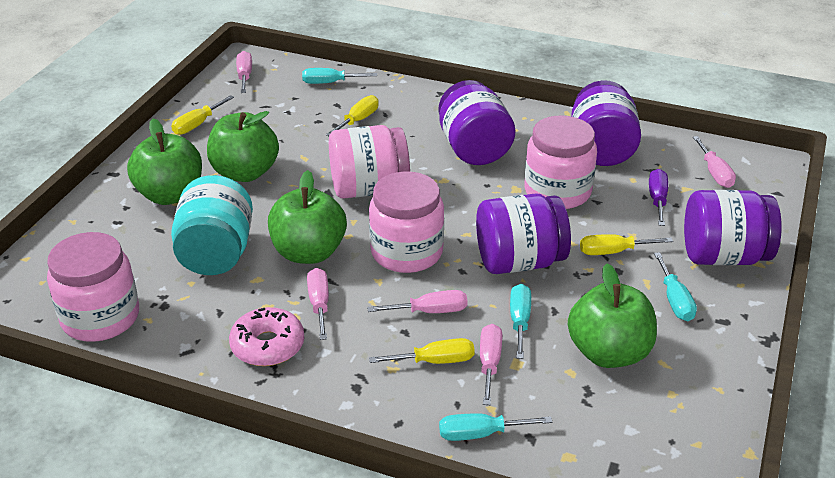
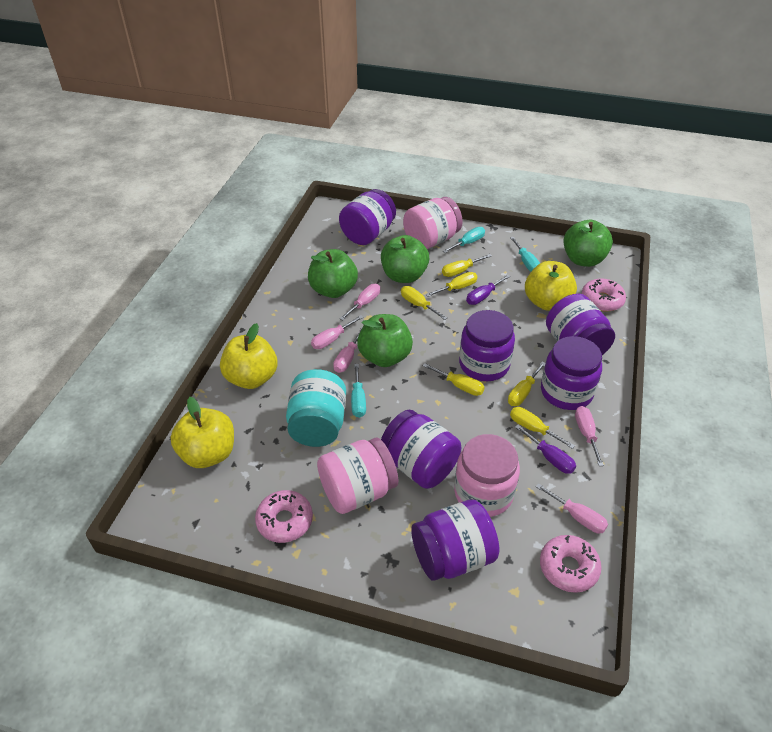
pink donut: [229,307,304,366] = 1 -> [255,490,313,543] [540,535,602,593] [582,278,626,312] = 3
pink jar: [47,232,139,342] [329,125,410,199] [369,171,444,273] [524,115,597,209] = 4 -> [317,438,398,514] [403,197,463,249] [454,434,520,517] = 3
purple jar: [438,80,516,165] [476,193,571,274] [571,80,641,166] [684,190,782,265] = 4 -> [339,189,396,245] [381,410,461,489] [411,499,499,581] [459,310,515,381] [541,336,602,410] [546,294,615,355] = 6
purple screwdriver: [649,169,668,226] = 1 -> [466,275,511,305] [515,425,576,474] = 2
turquoise screwdriver: [302,68,377,84] [439,413,552,441] [510,284,531,359] [654,252,697,321] = 4 -> [351,364,366,418] [443,227,485,253] [510,237,540,272] = 3
yellow apple: none = 0 -> [170,397,234,468] [220,323,277,389] [525,261,577,311] = 3
yellow screwdriver: [171,95,234,135] [326,95,378,136] [369,338,475,364] [580,234,673,255] = 4 -> [401,286,447,320] [423,363,485,396] [426,272,478,297] [442,254,492,277] [508,361,545,406] [510,407,575,449] = 6

